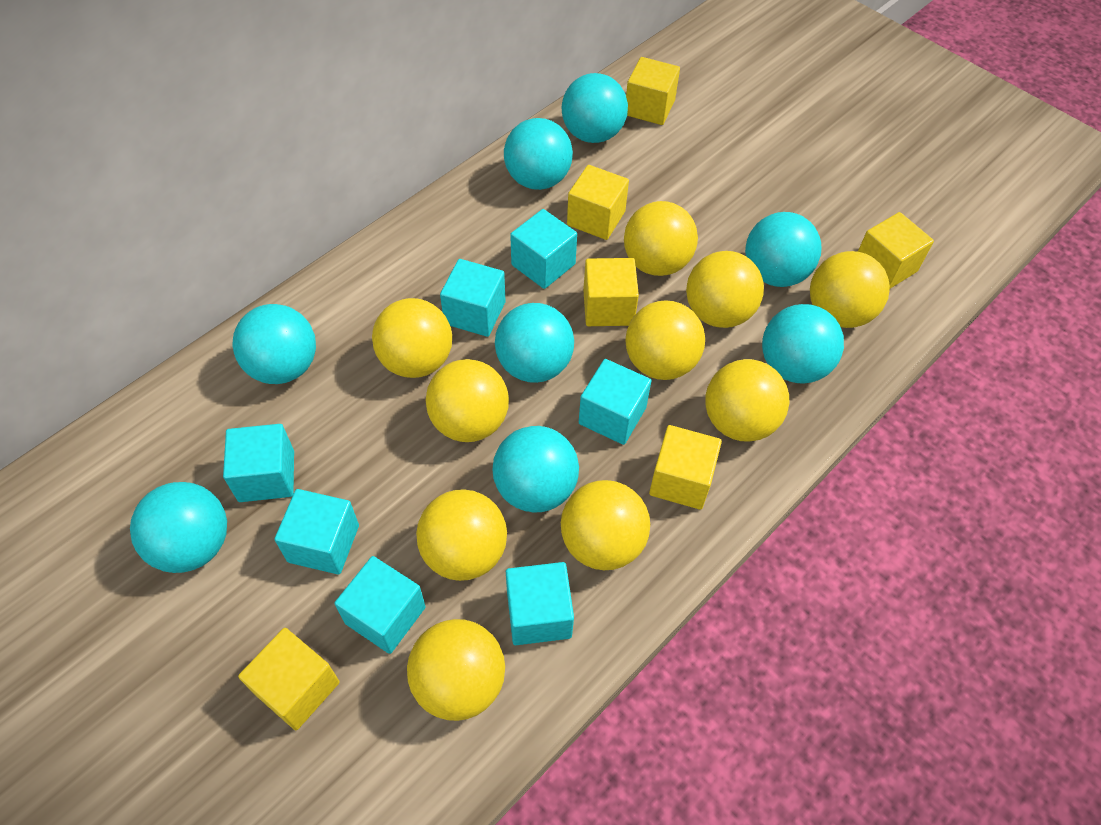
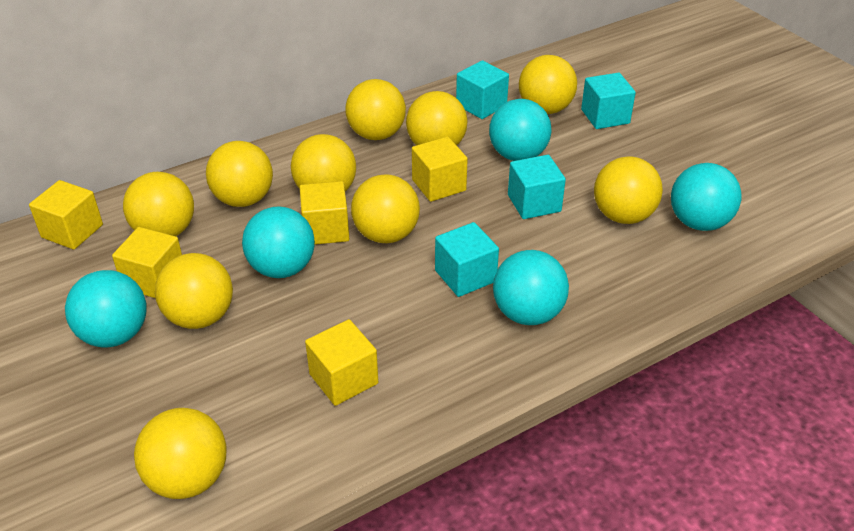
turquoise ball: [130,482,227,573] [233,304,316,384] [493,426,579,512] [495,303,574,383] [504,118,573,190] [562,73,628,143] [745,212,821,287] [762,304,844,384] = 8 -> [65,270,147,348] [242,206,315,278] [489,99,552,161] [493,250,569,325] [671,163,741,231] = 5
turquoise cube: [223,424,294,502] [274,489,359,575] [335,556,426,654] [440,259,506,337] [506,562,574,645] [510,209,577,289] [579,359,651,445] = 7 -> [435,222,499,297] [456,60,509,119] [508,155,566,219] [581,73,636,129] = 4
yellow cube: [238,628,340,730] [567,165,629,240] [583,258,639,326] [626,57,680,125] [649,425,722,510] [858,212,934,289] = 6 -> [29,180,103,250] [112,227,182,298] [300,181,349,245] [305,319,378,406] [412,137,468,202] = 5

